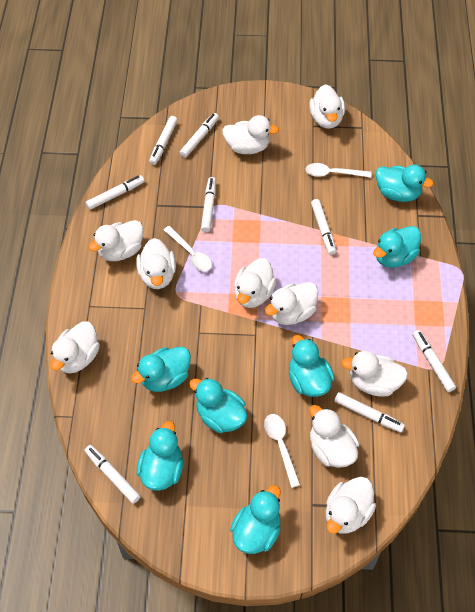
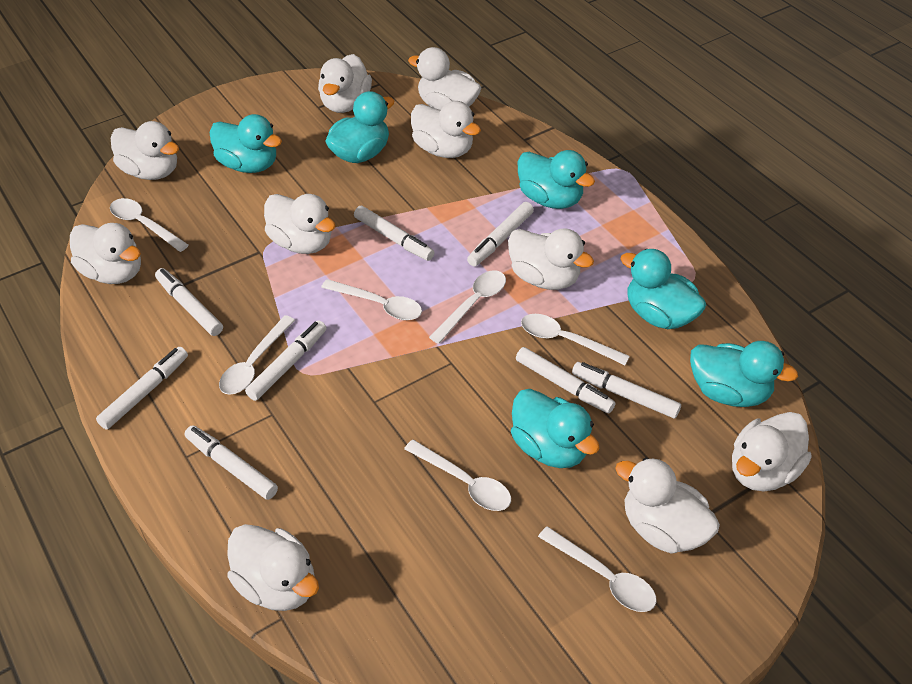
turquoise duck: [131,347,191,392] [137,421,183,491] [189,378,247,433] [230,485,281,554] [289,335,334,397] [373,226,421,268] [376,165,434,202] = 7 -> [209,114,282,173] [325,91,394,163] [511,389,600,468] [518,150,595,209] [620,249,706,329] [690,341,798,407] = 6
white spoon: [164,226,212,271] [264,414,300,488] [305,163,371,178] = 3 -> [110,198,189,252] [219,315,295,395] [321,279,422,320] [404,440,511,511] [429,270,506,344] [521,314,630,365] [538,526,657,612] = 7

